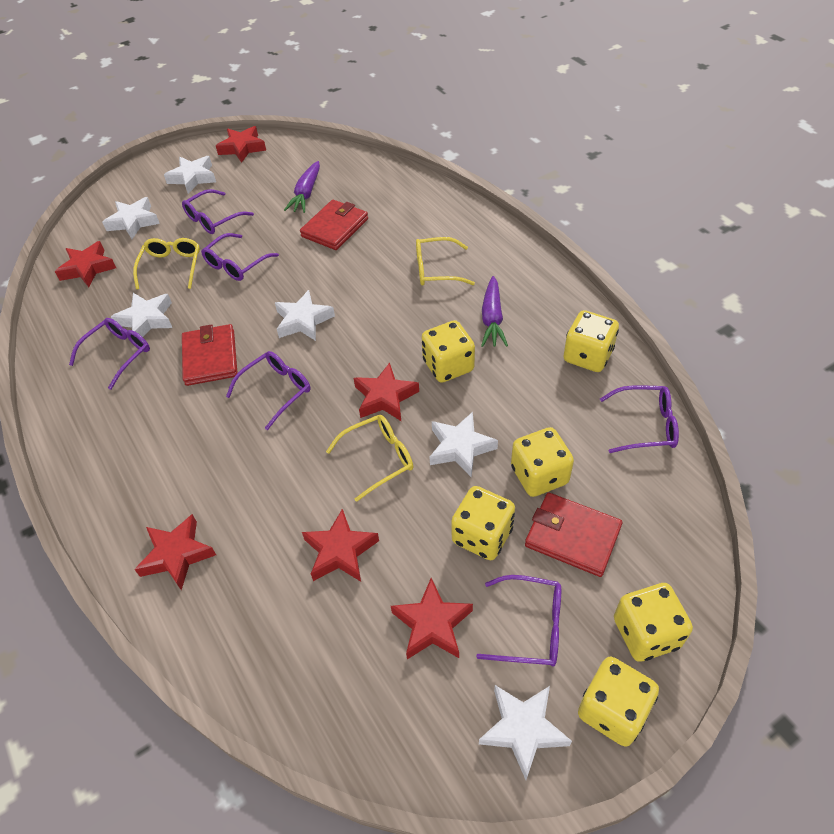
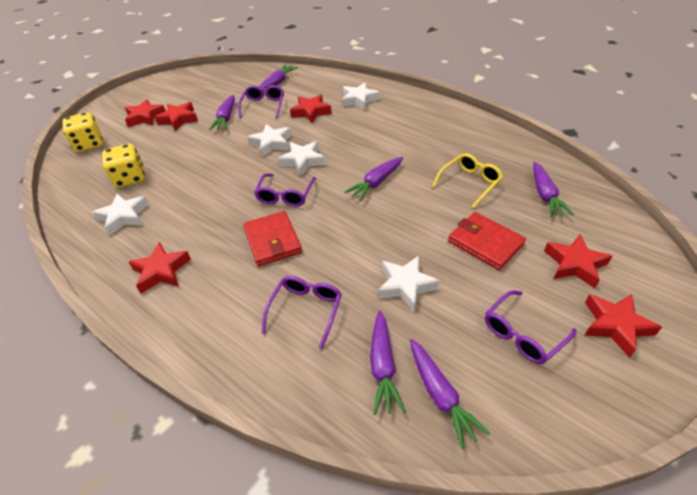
purple carrot: [284,161,320,213] [481,276,508,347] = 2 -> [209,95,235,130] [258,65,298,89] [345,157,403,201] [370,310,406,415] [410,339,490,449] [533,162,574,217] = 6
purple glasses: [69,318,150,390] [182,189,254,234] [201,233,279,281] [226,351,311,430] [476,575,561,667] [600,385,679,453] = 6 -> [238,85,284,118] [254,173,316,207] [262,276,342,349] [485,290,577,364] = 4
red wallet: [182,324,238,386] [300,200,368,250] [525,493,622,577] = 3 -> [243,211,302,266] [448,212,526,270] = 2
white star: [102,197,160,239] [111,293,172,337] [164,156,216,194] [275,290,335,341] [430,412,498,478] [479,685,572,780] = 6 -> [92,194,149,236] [248,124,292,157] [278,141,326,176] [342,82,380,110] [378,256,440,311] = 5
yellow dice: [422,320,475,383] [451,486,515,560] [511,427,574,497] [563,310,619,372] [578,657,659,746] [614,583,693,662] = 6 -> [62,112,103,152] [102,144,145,188] = 2
yellow glasses: [133,238,200,289] [326,415,413,502] [416,237,475,286] = 3 -> [432,153,503,208] = 1

